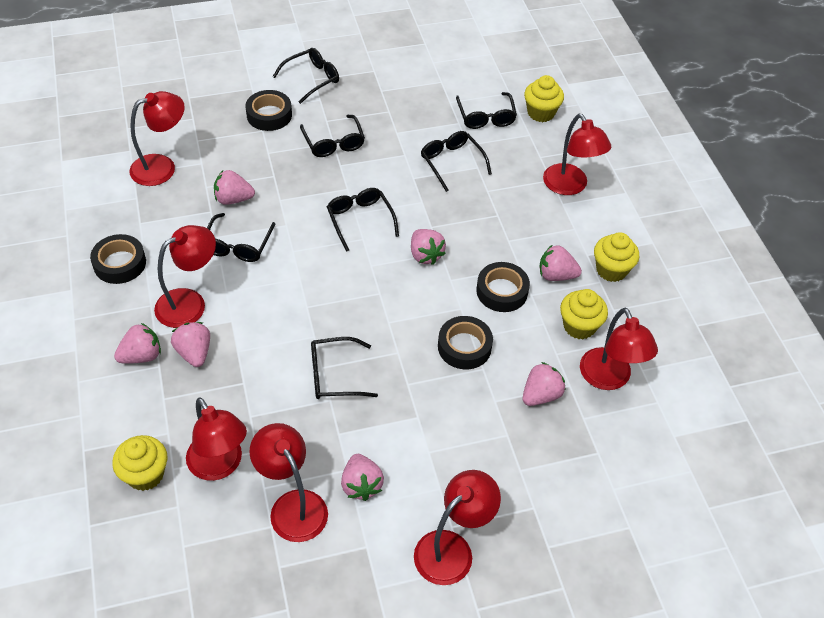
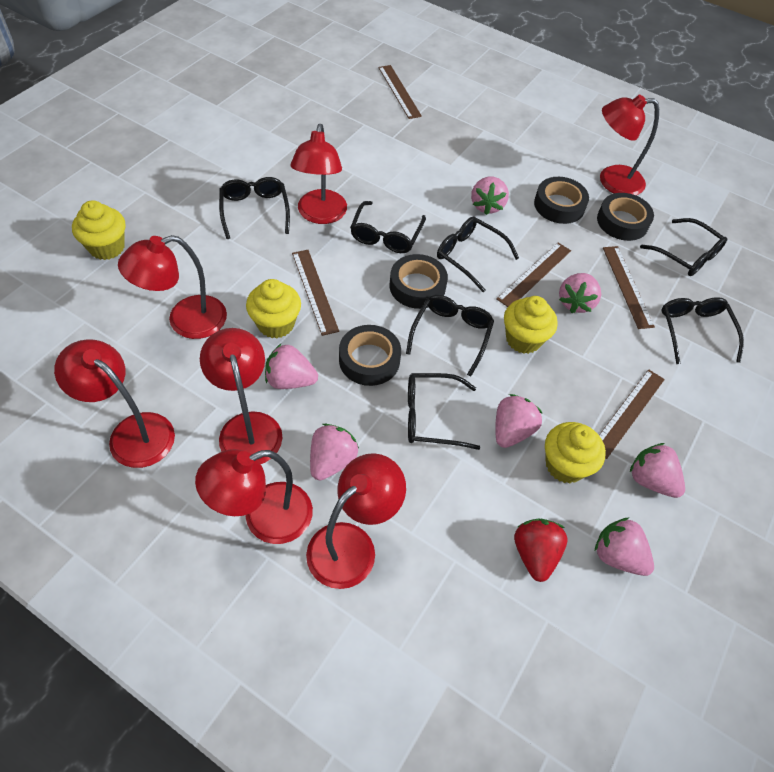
brown ruler: none = 0 -> [292,250,339,336] [378,65,422,119] [496,243,571,307] [599,369,665,459] [603,246,655,329] = 5
red strawberry: none = 0 -> [514,519,567,582] = 1

